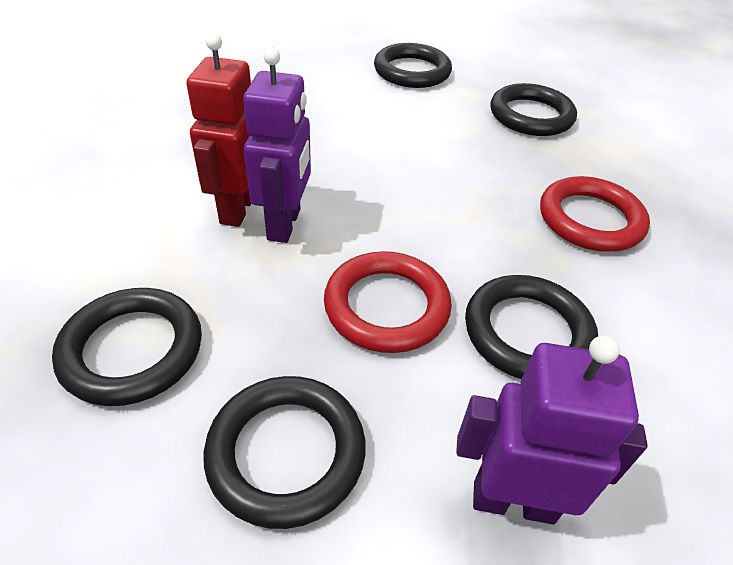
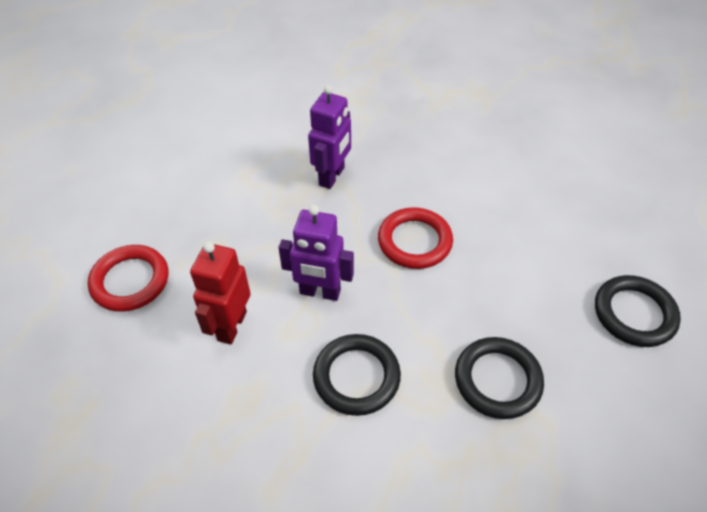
black ring: [52,288,202,406] [204,376,366,529] [374,43,452,88] [465,275,598,379] [490,83,577,136] = 5 -> [313,334,401,416] [455,337,544,419] [595,275,681,347] = 3

